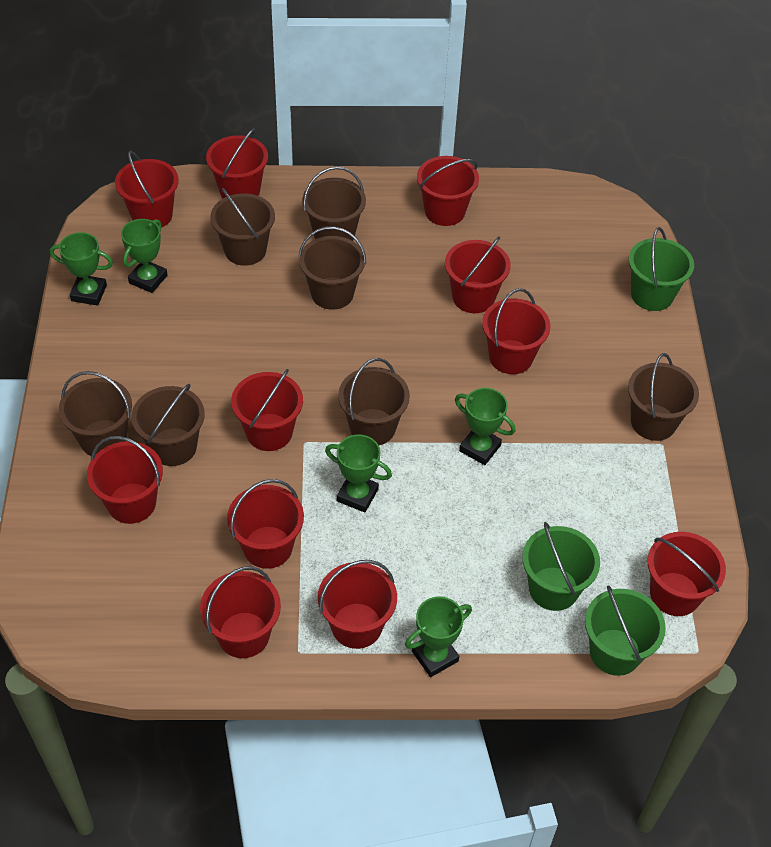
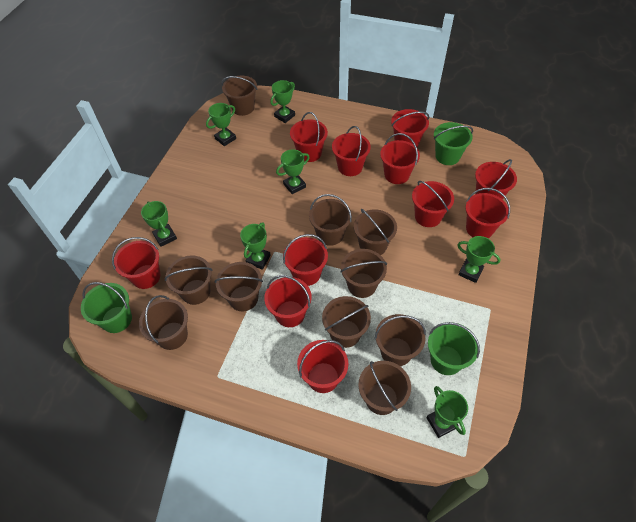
brown bucket: [59,371,132,456] [131,384,205,466] [210,188,275,266] [298,226,366,310] [302,166,366,241] [338,358,410,445] [628,353,699,441] = 7 -> [139,295,188,350] [164,256,212,305] [215,262,263,311] [221,76,257,116] [309,194,352,246] [322,296,371,348] [340,249,387,298] [354,209,397,255] [358,361,411,415] [375,314,426,366] = 10
green trophy: [50,232,113,306] [121,219,168,293] [325,434,392,512] [405,597,472,677] [455,388,516,465] = 5 -> [141,201,177,247] [206,103,236,146] [240,223,271,270] [270,80,295,123] [276,149,310,194] [427,386,468,438] [457,236,501,283] = 7

